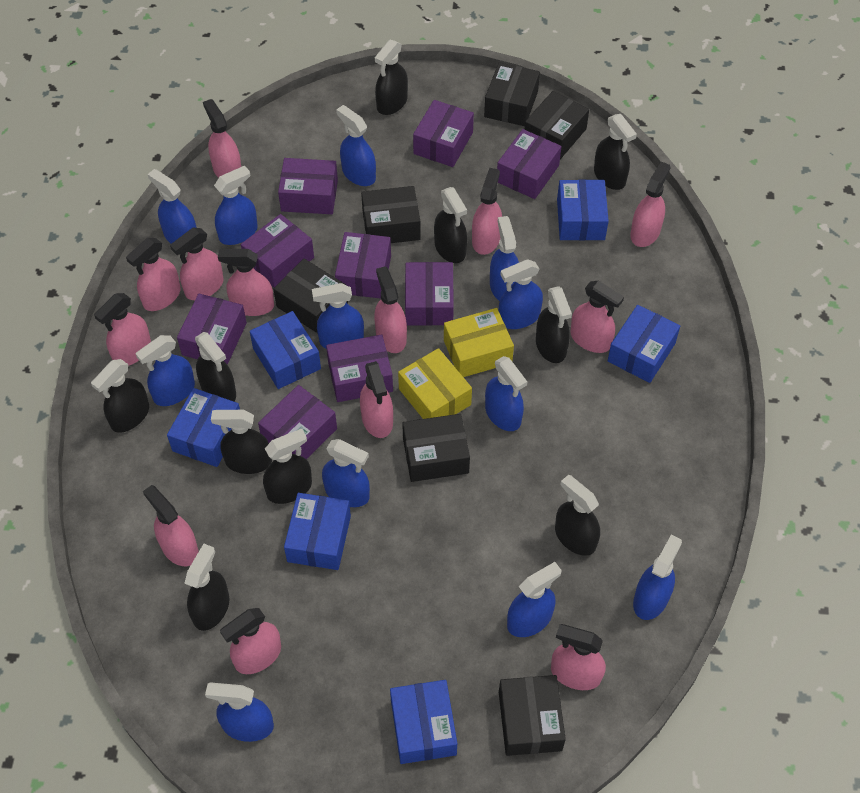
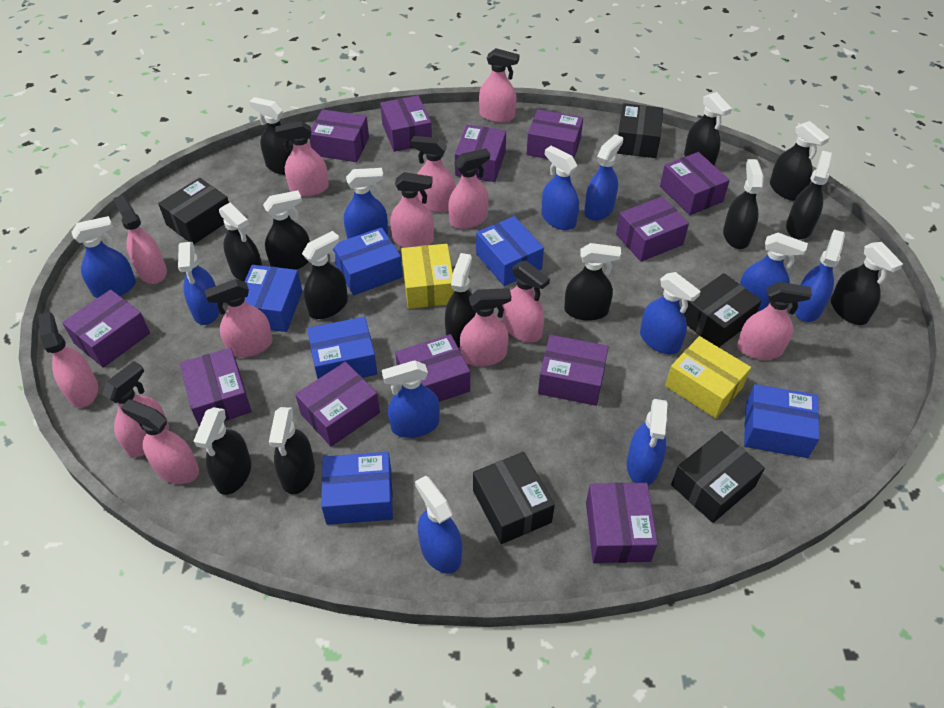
black box: [274,259,348,333] [361,186,421,243] [402,414,470,482] [484,62,540,126] [499,675,566,756] [524,91,589,159] = 6 -> [158,178,229,245] [473,452,555,544] [616,103,663,158] [671,431,765,523] [683,273,762,347] = 5
black spray bottle: [91,359,149,433] [184,544,229,631] [195,332,236,401] [211,410,272,474] [263,429,312,504] [375,40,408,115] [434,187,467,263] [536,286,572,363] [555,475,600,556] [594,114,637,190] = 10 -> [194,407,251,495] [219,203,262,282] [249,97,293,175] [263,190,310,270] [269,407,315,494] [302,231,348,319] [445,253,476,348] [564,243,621,321] [684,92,732,166] [723,159,764,249] [770,121,830,201] [786,151,833,239] [831,242,903,325] = 13
blue spray bottle: [135,335,195,406] [147,169,197,244] [205,682,274,742] [214,166,258,245] [312,283,364,349] [322,439,370,507] [336,105,376,186] [485,356,527,431] [490,216,519,301] [499,259,543,329] [507,562,562,637] [633,535,682,620] = 12 -> [72,216,136,298] [178,242,220,325] [344,168,388,239] [382,360,440,438] [415,475,462,574] [542,146,579,230] [584,134,623,221] [627,399,668,485] [640,272,701,354] [740,233,808,311] [795,229,845,322] = 11
purple box: [177,294,247,365] [241,214,314,288] [258,385,337,459] [278,158,338,214] [326,335,393,402] [335,232,391,299] [405,262,454,326] [413,100,474,167] [497,129,562,199] = 9 -> [62,290,150,368] [180,348,252,426] [295,362,380,447] [309,109,369,162] [380,95,432,152] [395,334,470,402] [455,125,506,182] [527,109,583,159] [538,335,609,406] [586,483,658,563] [616,196,689,262] [660,152,730,215] = 12

